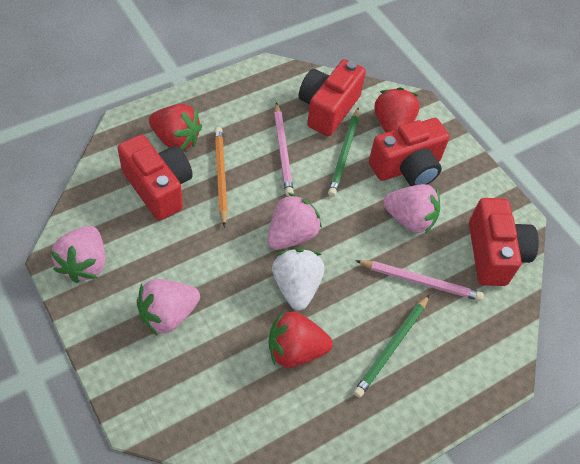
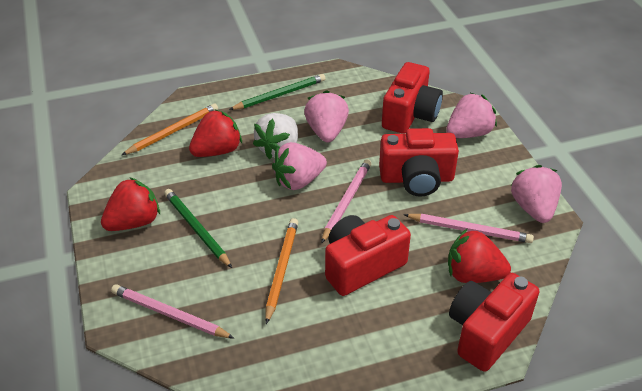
orange pencil: [214,127,228,227] = 1 -> [122,103,218,155] [265,218,298,324] = 2
pink pencil: [274,102,294,196] [355,260,484,301] = 2 -> [111,284,234,339] [321,159,371,243] [404,214,534,243] = 3

